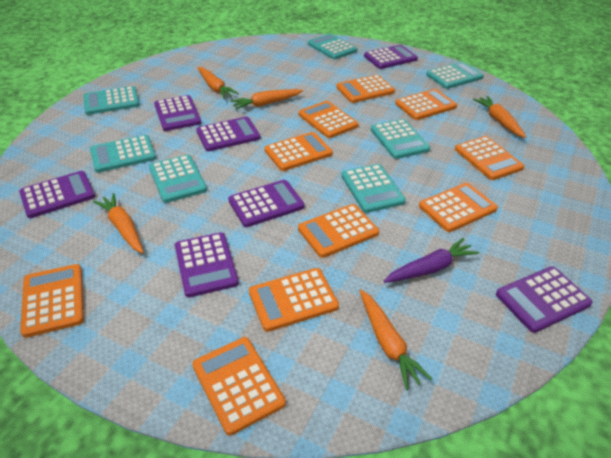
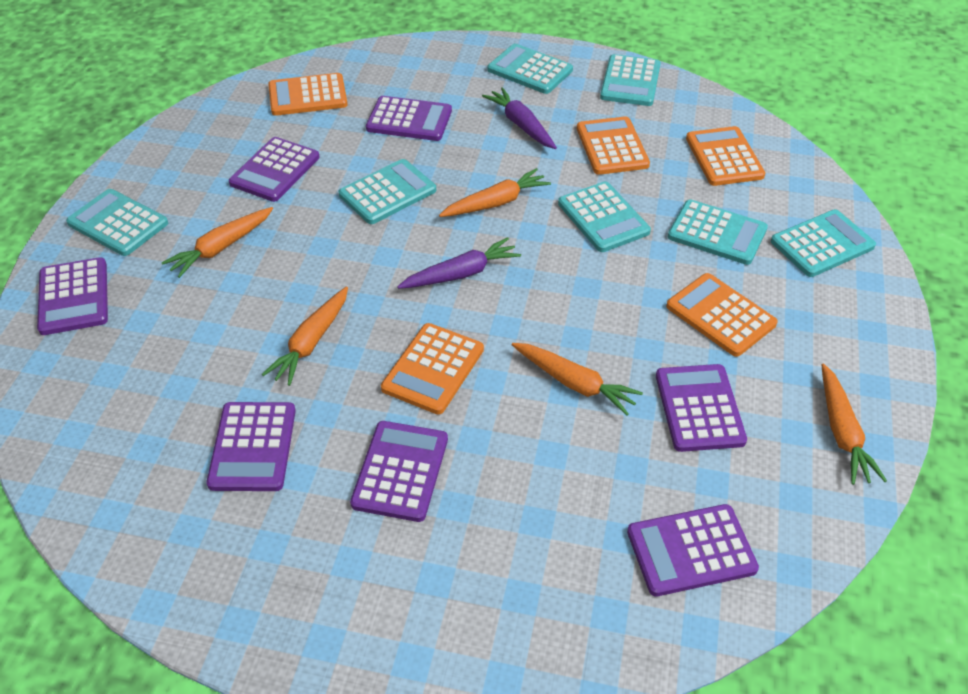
orange calculator: [20,264,84,338] [192,337,286,436] [249,268,339,332] [264,132,333,171] [298,101,359,138] [298,204,379,258] [336,75,395,103] [395,89,457,120] [419,183,498,232] [455,136,524,180] = 10 -> [268,73,348,116] [381,323,484,414] [577,116,650,175] [666,273,778,357] [686,126,765,186] = 5
purple carrot: [384,238,479,283] = 1 -> [397,237,521,289] [482,87,557,149] = 2

